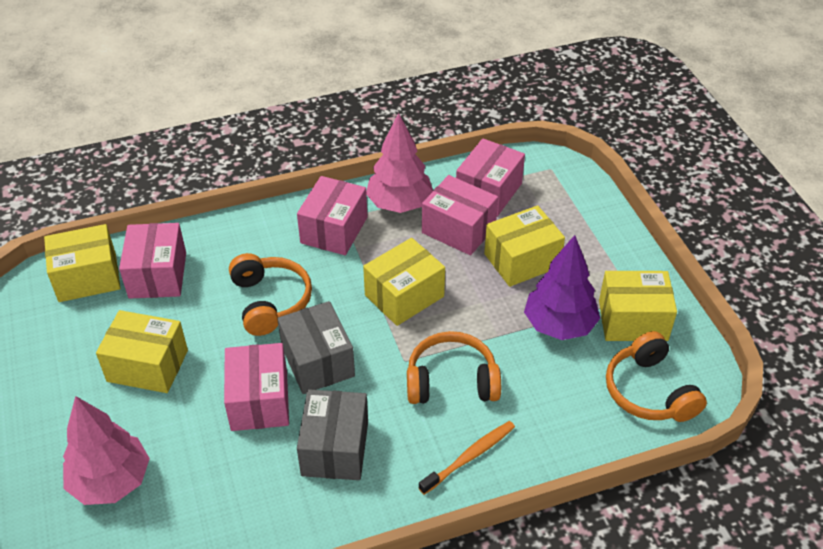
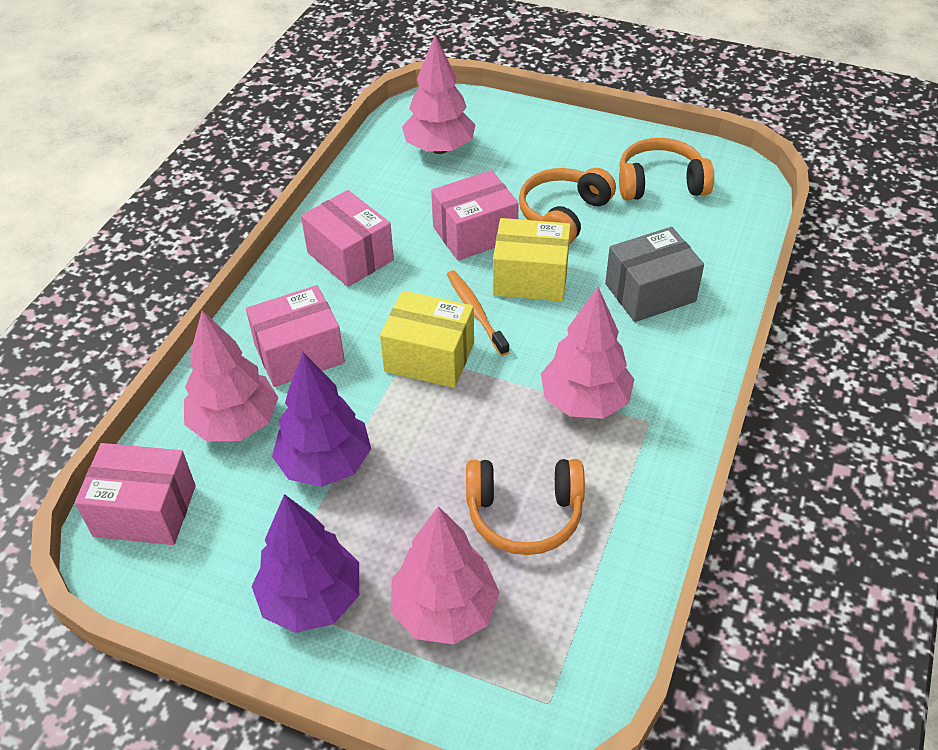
grey box: [277,301,355,394] [297,389,368,480] = 2 -> [605,227,704,322] = 1
pink box: [119,223,186,299] [224,343,289,431] [297,176,368,255] [422,175,498,255] [456,138,525,216] = 5 -> [75,443,196,545] [246,285,345,387] [301,190,394,287] [431,170,519,261] = 4
pink tree: [63,396,150,505] [366,113,433,213] = 2 -> [184,310,278,442] [391,506,500,644] [402,35,476,154] [541,287,634,419] = 4
purple tree: [524,235,600,340] = 1 -> [252,494,359,633] [272,352,371,487] = 2
yellow box: [44,224,121,302] [96,310,188,393] [363,238,445,326] [484,205,565,287] [599,271,677,341] = 5 -> [380,291,474,388] [493,218,571,301] = 2

